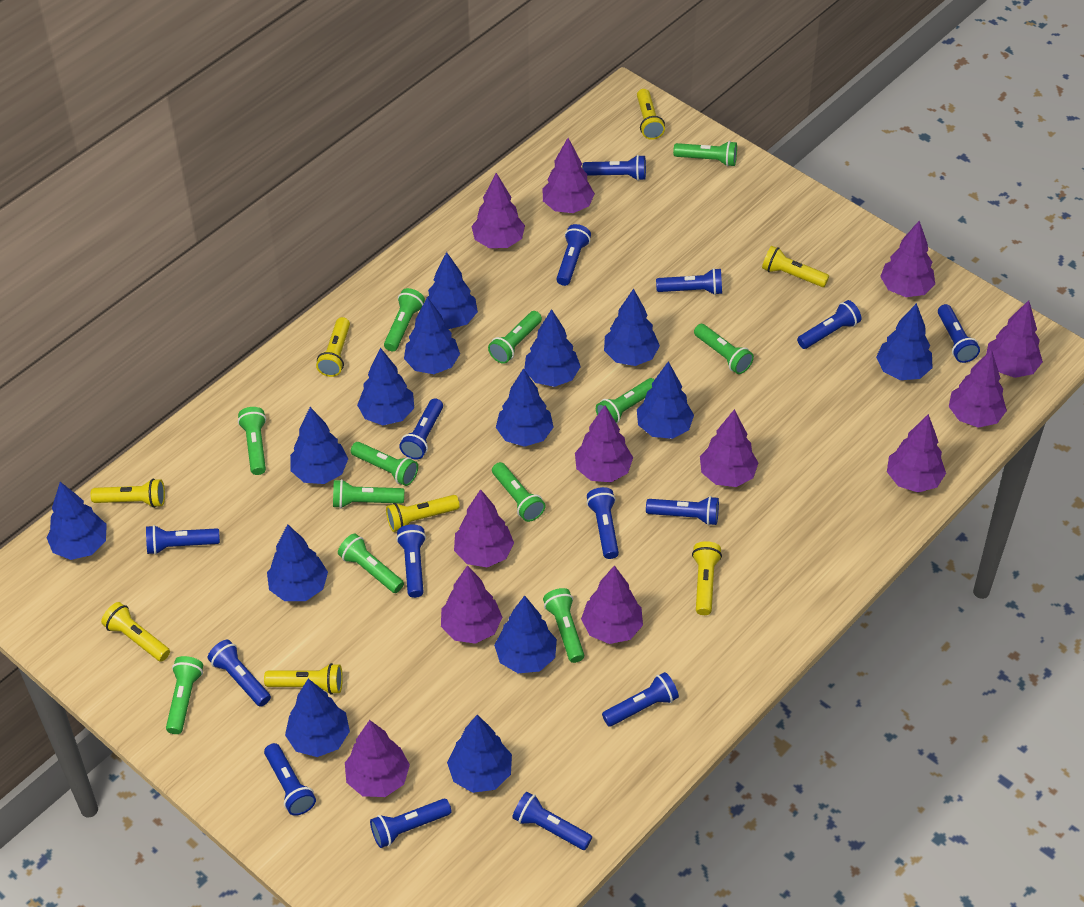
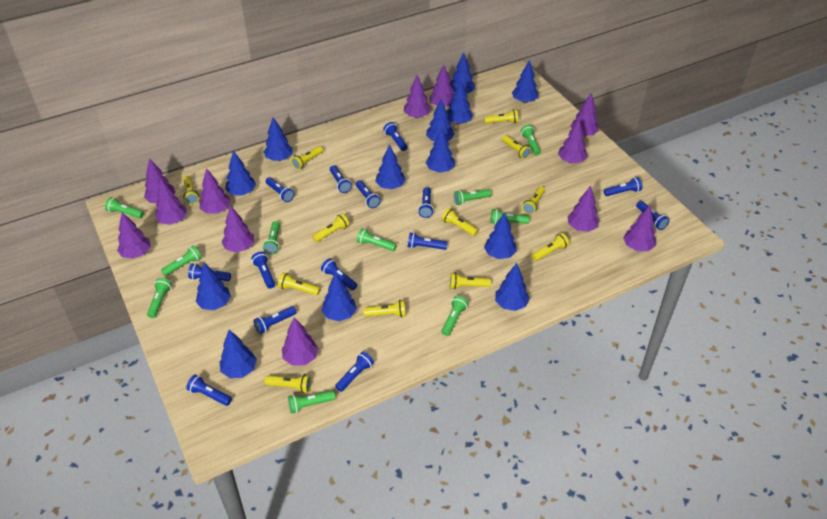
blue flashlight: [146,525,220,555] [208,639,271,707] [264,743,316,816] [370,799,452,848] [396,524,426,598] [399,398,443,459] [512,792,592,850] [556,224,591,286] [583,155,646,181] [587,487,619,559] [602,672,679,727] [646,496,719,526] [656,268,722,295] [797,300,861,349] [938,304,980,363] = 15 -> [186,375,232,406] [188,264,231,281] [251,252,275,289] [254,306,296,334] [265,177,294,202] [321,258,357,290] [330,165,352,193] [335,352,374,392] [356,180,381,208] [383,122,408,151] [408,233,447,250] [418,187,434,218] [604,177,642,196] [636,201,670,230] = 14
blue tree: [46,482,107,560] [267,524,328,601] [285,679,350,757] [290,407,348,484] [357,348,414,425] [404,297,460,374] [428,252,478,329] [447,715,512,793] [494,596,557,673] [496,368,554,447] [524,309,581,387] [604,288,660,366] [637,361,694,439] [876,303,933,380] = 14 -> [196,263,231,310] [219,330,257,378] [225,151,256,196] [263,117,293,161] [322,273,357,321] [375,144,405,189] [426,99,454,141] [426,128,455,172] [447,81,473,124] [450,53,475,94] [484,212,517,259] [495,263,530,311] [512,60,539,103] = 13
green flashlight: [166,656,203,734] [238,407,266,475] [333,479,404,508] [338,533,404,593] [351,442,418,486] [384,288,425,351] [488,311,542,364] [492,462,545,522] [543,588,584,663] [596,378,655,423] [673,141,737,167] [694,324,754,374] = 12 -> [105,197,144,219] [147,278,172,318] [161,245,202,276] [263,221,280,254] [288,390,336,414] [357,228,397,251] [442,296,468,336] [454,189,491,205] [490,209,530,224] [521,125,541,155] = 10
yellow flashlight: [90,479,165,508] [101,602,170,662] [264,663,343,695] [316,317,350,377] [386,495,460,532] [637,89,665,140] [692,541,722,615] [762,246,829,287] = 8 -> [183,176,199,205] [265,374,312,393] [278,272,320,295] [291,146,323,170] [312,213,349,242] [363,300,406,317] [442,208,478,236] [449,273,491,289] [484,110,519,124] [502,135,532,159] [522,186,545,215] [532,233,569,261] = 12

